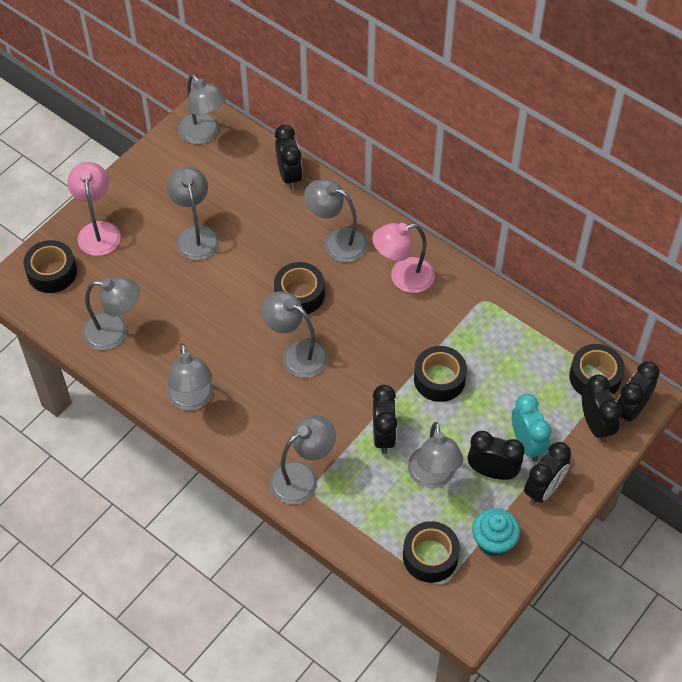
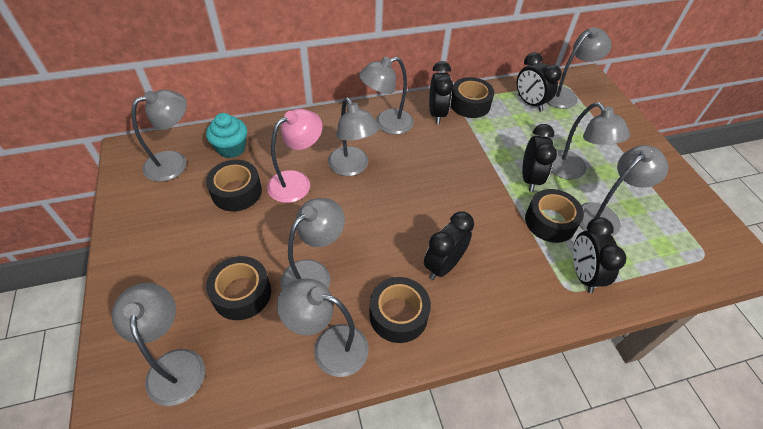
black clock: [275,125,303,190] [373,385,397,454] [467,431,525,480] [524,442,571,505] [582,375,622,443] [617,361,660,425] = 6 -> [424,211,474,280] [429,61,453,124] [517,52,562,112] [522,124,557,192] [573,217,626,293] = 5
grey lamp: [82,277,140,350] [166,167,220,260] [167,343,213,411] [178,74,226,144] [261,291,328,378] [269,415,336,504] [304,179,367,262] [408,422,463,488] = 8 -> [112,283,205,406] [132,90,187,182] [277,279,369,377] [280,198,345,289] [328,97,379,176] [359,57,414,135] [547,27,612,109] [551,102,630,180] [579,145,668,236] = 9
pink lamp: [67,162,121,256] [372,223,435,293] = 2 -> [267,109,323,203] = 1
turquoise clock: [512,394,552,462] = 1 -> none = 0

